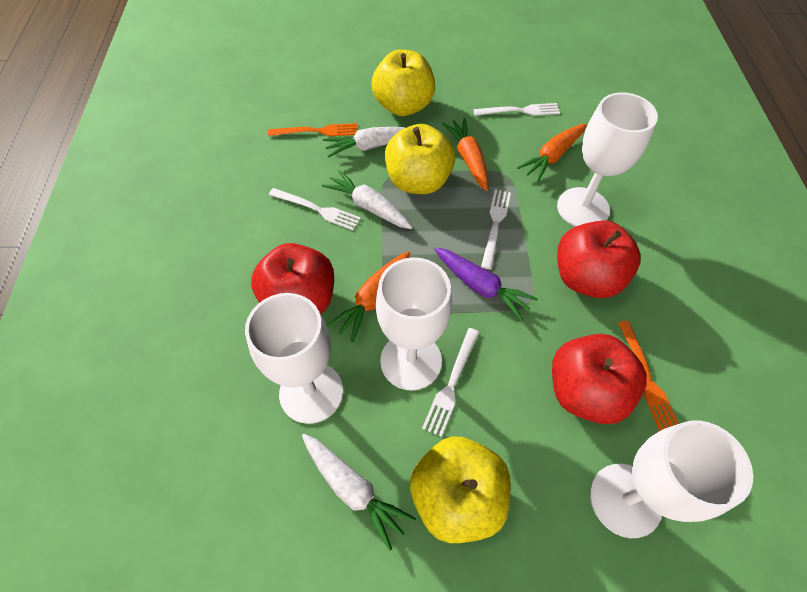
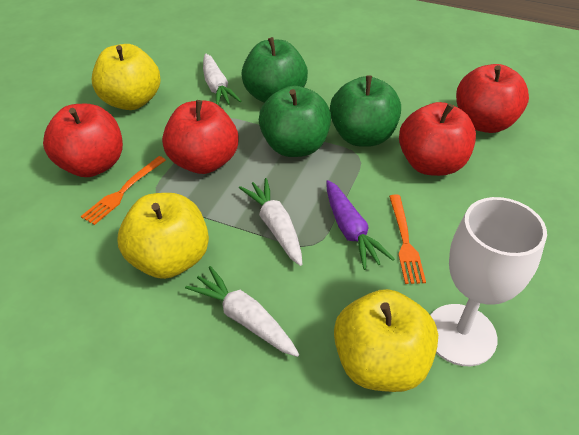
green apple: none = 0 -> [241,37,308,103] [259,86,331,157] [330,75,401,147] = 3
orange carrot: [327,251,410,343] [442,118,488,191] [517,124,587,182] = 3 -> none = 0
red apple: [251,243,334,314] [552,334,646,424] [557,220,640,298] = 3 -> [43,104,123,177] [162,100,238,174] [399,102,476,176] [456,64,529,133] = 4
white fork: [269,188,361,230] [422,328,479,437] [473,103,560,116] [481,189,511,269] = 4 -> none = 0
white goblet: [245,293,343,424] [376,257,452,390] [557,92,658,227] [590,420,753,538] = 4 -> [430,197,547,366] = 1

